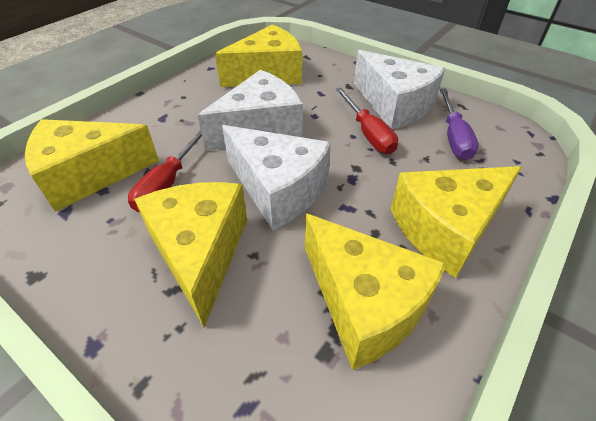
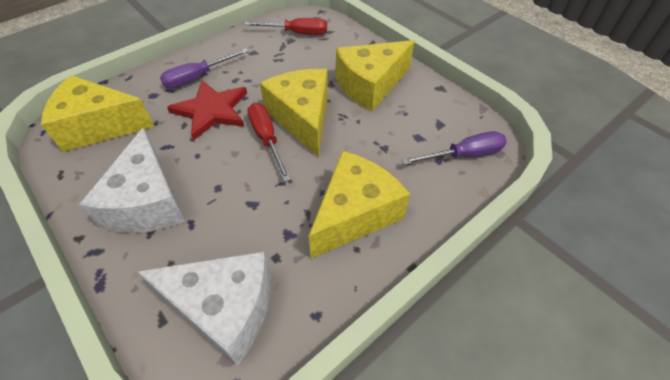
purple screwdriver: [440,88,479,160] = 1 -> [160,49,249,89] [402,131,507,165] = 2
red star: none = 0 -> [167,81,247,141] = 1
white cheese: [198,70,303,151] [222,125,331,230] [354,50,445,129] = 3 -> [79,128,185,233] [138,251,271,366] = 2
yellow cheese: [25,119,159,212] [134,182,247,327] [215,24,302,87] [305,213,446,370] [391,166,522,278] = 5 -> [41,75,155,152] [260,69,328,157] [309,151,410,258] [336,40,415,112] = 4

